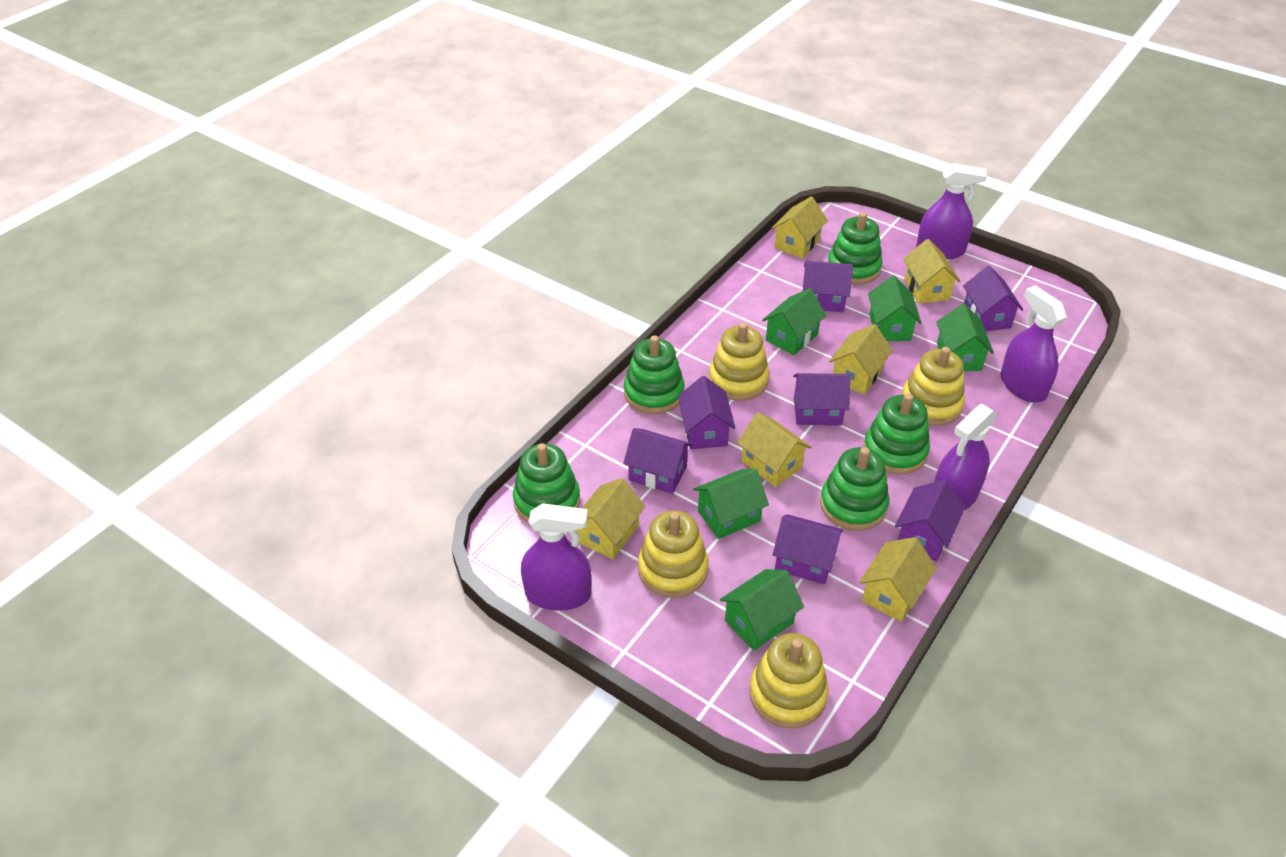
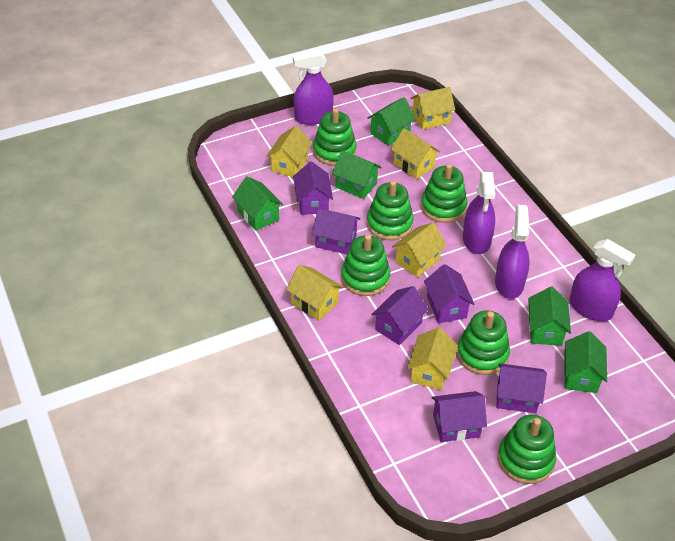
green stacking toy: [513,443,580,523] [624,335,684,414] [820,447,889,531] [827,212,882,285] [864,393,930,474] = 5 -> [313,108,357,166] [341,234,390,296] [367,181,414,240] [421,164,467,223] [457,310,510,375] [498,415,556,484] = 6
purple house: [623,428,693,494] [678,376,735,449] [773,514,843,585] [793,373,850,425] [803,260,853,312] [895,480,965,561] [963,266,1023,331] = 7 -> [293,161,333,215] [312,208,360,254] [371,286,429,345] [424,264,474,323] [432,391,487,442] [496,363,547,413] = 6
yellow stacking toy: [638,510,709,598] [709,323,769,401] [749,633,829,728] [901,347,965,426] = 4 -> none = 0

